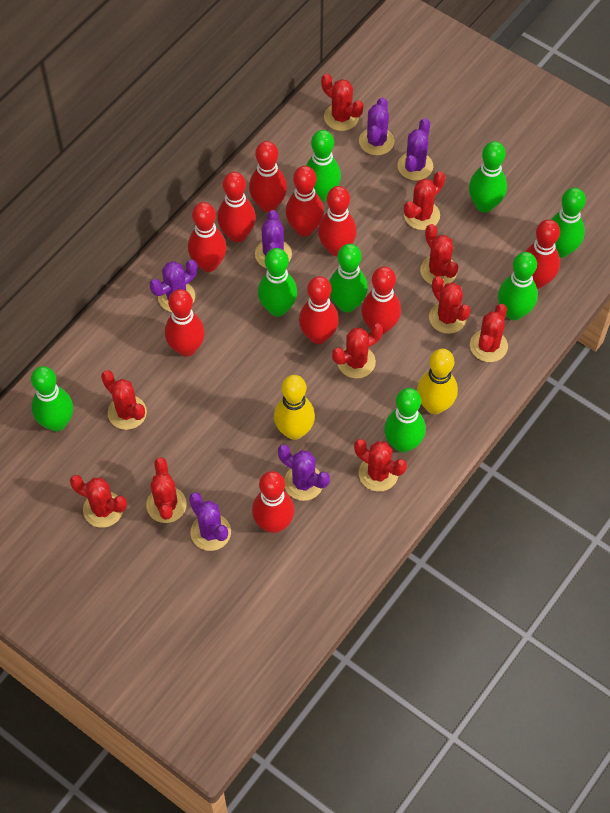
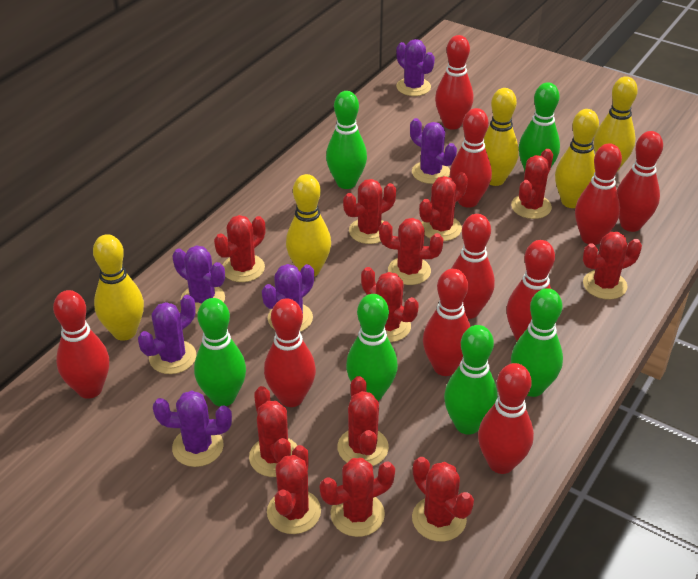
green bowling pin: [31,366,73,432] [258,248,297,317] [306,130,341,201] [329,244,368,312] [384,388,426,453] [469,141,507,213] [498,252,538,320] [551,188,586,258] = 8 -> [194,298,246,406] [326,91,367,189] [346,294,398,401] [444,325,498,435] [511,288,563,397] [519,82,560,171] = 6
red cactus: [70,475,127,528] [101,370,147,430] [146,457,187,523] [321,74,364,131] [332,323,383,379] [354,439,407,492] [404,171,445,230] [420,224,458,285] [429,277,471,334] [470,304,508,362] = 10 -> [214,215,265,282] [249,386,298,477] [267,445,321,534] [320,458,395,537] [337,376,389,466] [343,179,396,244] [361,267,418,342] [379,218,443,285] [412,457,474,542] [419,172,468,241] [511,149,553,219] [583,232,642,300] = 12
yellow bowling pin: [274,375,315,440] [417,349,458,414] = 2 -> [93,234,144,341] [286,174,331,277] [484,88,519,186] [555,109,599,208] [594,76,638,172] = 5

